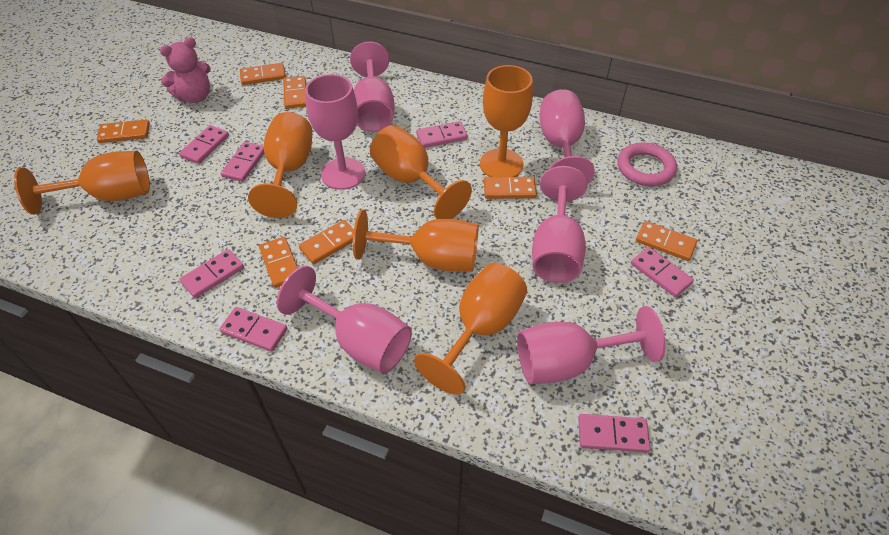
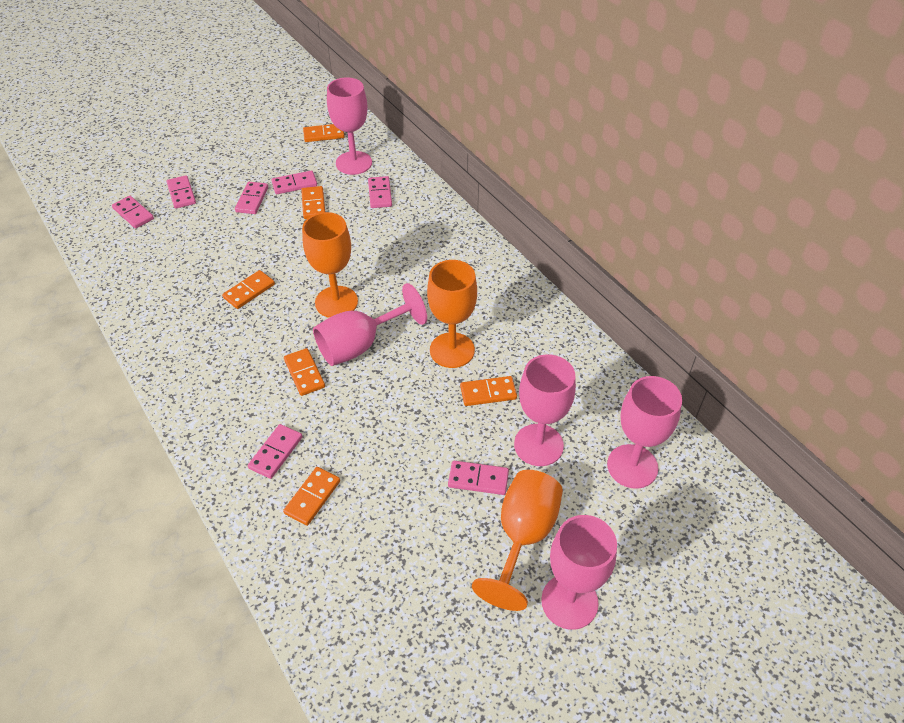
orange domino: [97,119,150,143] [240,63,286,85] [259,237,298,288] [283,76,306,109] [299,220,354,264] [484,177,537,199] [636,221,697,261] = 7 -> [222,270,275,309] [283,467,340,526] [284,348,325,396] [301,186,325,219] [303,124,345,142] [460,376,517,406] = 6
orange goblet: [14,151,150,215] [248,112,312,218] [353,210,479,272] [370,125,472,219] [414,263,527,395] [480,65,533,177] = 6 -> [302,212,358,317] [427,260,477,368] [472,470,563,611] = 3
pink goblet: [277,266,412,374] [305,74,365,190] [350,42,395,132] [517,306,666,384] [532,166,588,283] [540,90,595,184] = 6 -> [313,283,427,366] [327,77,372,175] [514,354,576,466] [541,515,617,630] [607,376,682,489] = 5
pink ring: [618,142,677,186] = 1 -> none = 0
pink teddy bear: [160,37,211,103] = 1 -> none = 0

